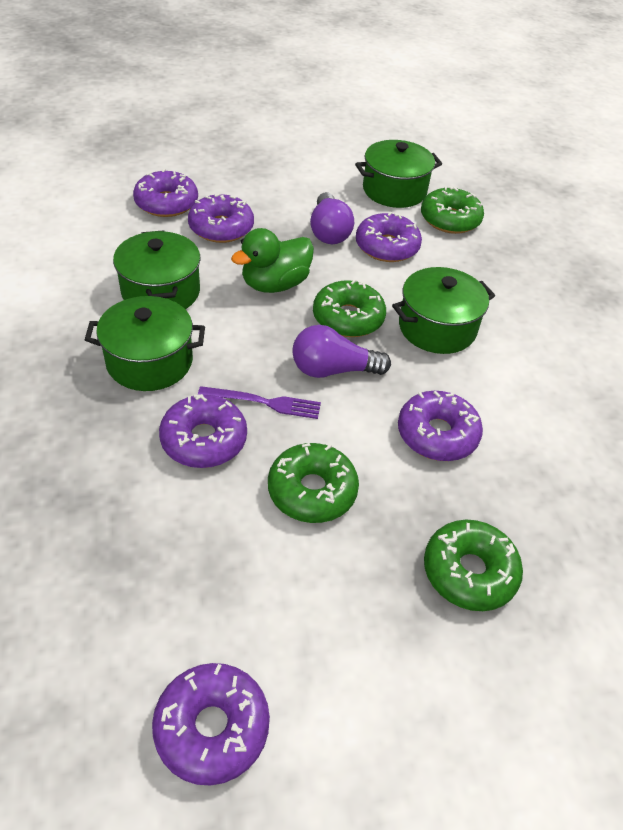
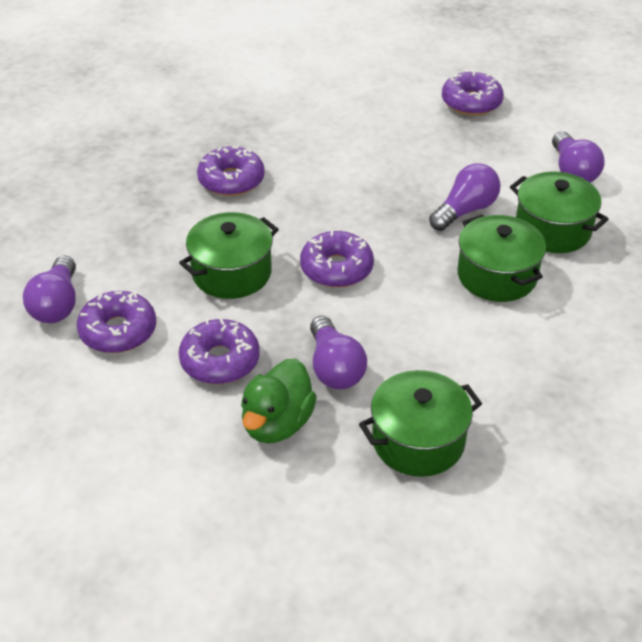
green donut: [268,443,359,523] [313,279,386,337] [421,186,484,234] [424,520,523,611] = 4 -> none = 0
purple donut: [133,168,198,217] [152,663,270,786] [159,394,247,468] [188,193,254,243] [356,212,422,262] [398,391,483,461] = 6 -> [77,291,156,353] [179,319,260,384] [197,146,265,196] [300,231,374,288] [442,71,504,116] = 5
purple fork: [198,386,321,419] = 1 -> none = 0
purple light bulb: [292,325,391,378] [310,192,354,244] = 2 -> [23,255,76,323] [310,316,367,389] [429,163,501,231] [552,131,605,182] = 4

